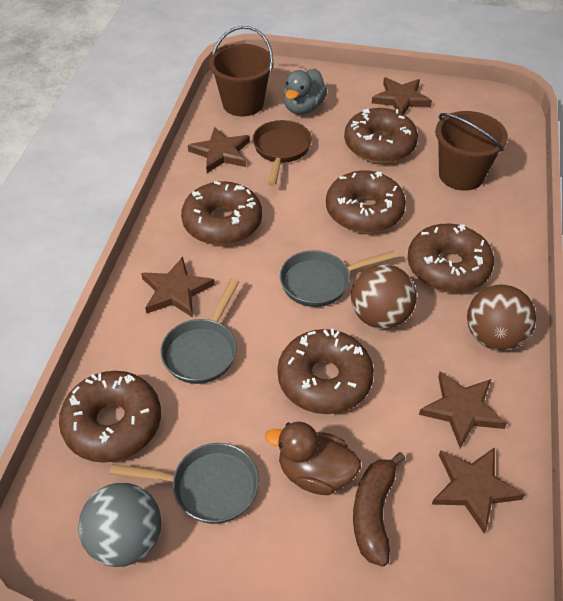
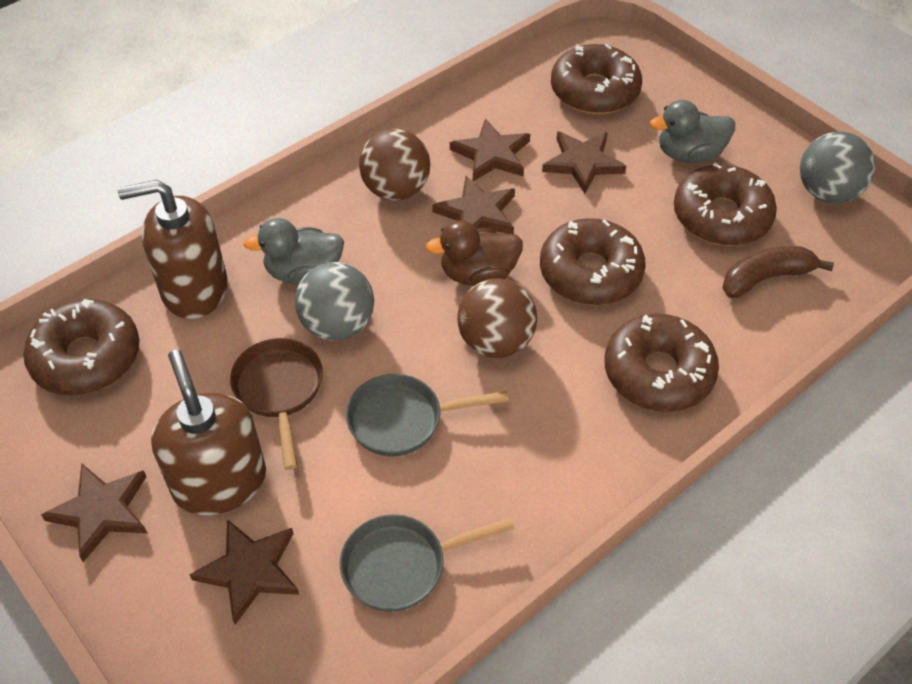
brown bucket: [209,26,273,116] [435,111,508,191] = 2 -> none = 0
brown donut: [59,371,161,463] [181,181,262,245] [277,329,374,414] [326,171,406,233] [344,108,418,163] [408,223,494,293] = 6 -> [23,299,140,396] [540,218,646,305] [551,44,642,114] [605,314,719,412] [674,163,777,246] = 5
brown soap dispenser: none = 0 -> [118,180,228,319] [151,350,266,515] = 2
grey ball: [78,483,161,567] = 1 -> [295,262,374,341] [800,131,875,203] = 2
grey duck: [283,69,327,115] = 1 -> [243,218,344,284] [650,100,735,163] = 2
grey pan: [110,443,259,524] [160,278,240,384] [280,250,397,307] = 3 -> [340,514,515,612] [346,374,509,457] = 2

